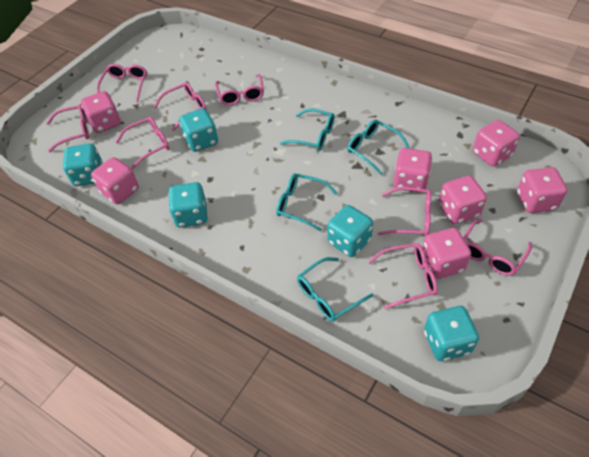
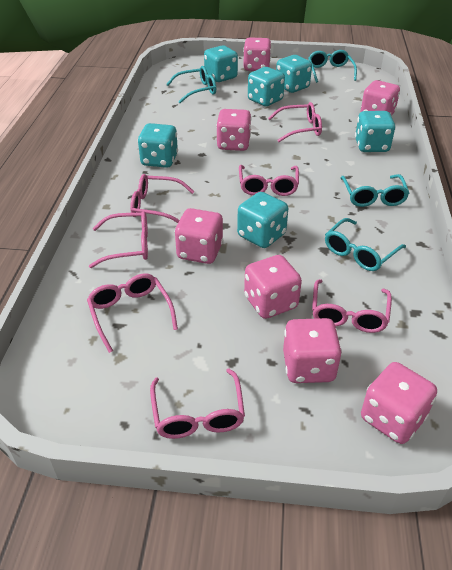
pink glasses: [46,104,89,152] [97,64,147,102] [116,117,169,169] [153,82,207,131] [215,74,264,105] [368,243,438,309] [378,187,431,237] [463,219,532,276] = 8 -> [87,273,178,353] [89,211,148,268] [130,174,195,223] [150,368,245,439] [239,165,299,196] [268,102,322,142] [312,279,392,333] = 7
turquoise dice: [63,144,103,186] [168,182,208,227] [179,108,218,152] [327,205,373,257] [424,306,479,361] = 5 -> [138,123,178,168] [204,45,238,82] [237,192,288,248] [248,67,285,106] [276,55,312,93] [355,111,396,152] = 6

